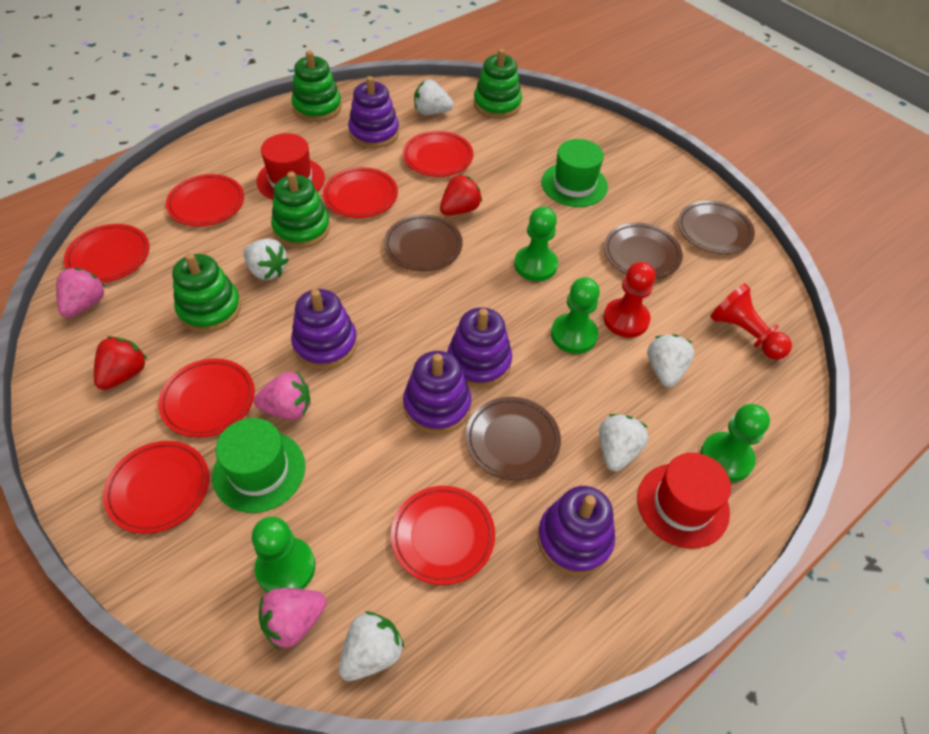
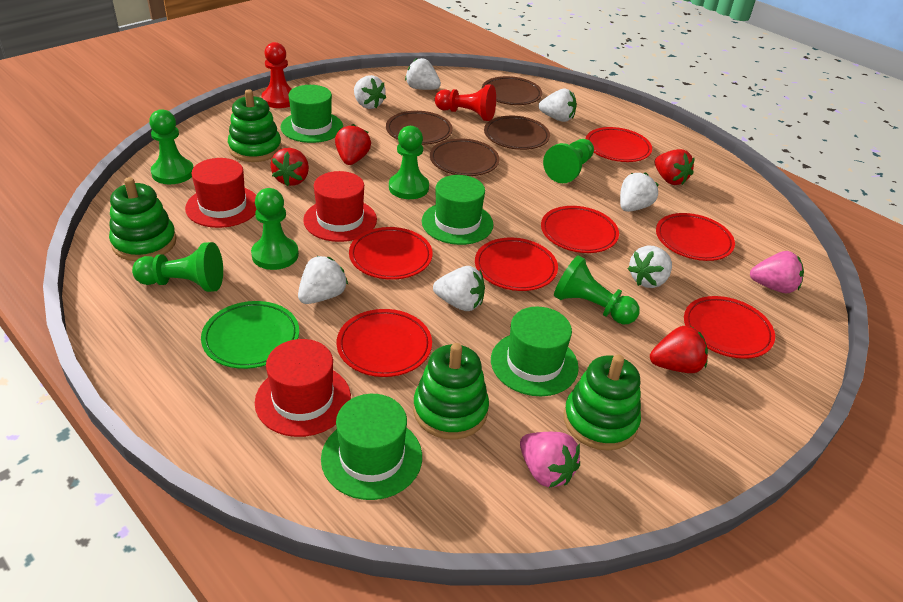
green hat: [212,418,305,513] [541,139,608,207] = 2 -> [280,85,343,143] [321,394,422,500] [422,175,493,245] [491,307,579,396] = 4
green pawn: [252,516,315,593] [514,206,558,281] [551,277,600,354] [700,404,770,482] = 4 -> [132,242,223,292] [149,109,194,184] [251,188,299,270] [389,126,429,199] [543,139,594,183] [554,255,640,325] = 6
green plate: none = 0 -> [201,301,299,369] = 1
pink strawberry: [56,268,105,318] [254,372,310,420] [259,588,327,650] = 3 -> [520,432,580,488] [750,251,804,293] = 2
purple stacking toy: [291,289,357,369] [348,76,399,148] [403,351,471,434] [447,307,512,388] [537,486,615,576] = 5 -> none = 0
red hat: [256,133,325,200] [637,453,731,549] = 2 -> [185,158,257,228] [255,339,351,437] [303,171,377,242] = 3
red strawberry: [94,336,147,390] [440,175,482,215] = 2 -> [270,148,309,186] [335,124,371,165] [650,326,708,373] [655,149,695,185] = 4
white strawberry: [243,238,289,280] [339,611,404,681] [414,80,453,115] [599,414,648,471] [647,334,694,387] = 5 -> [298,256,348,304] [354,75,386,109] [405,58,441,90] [433,266,485,311] [539,89,577,122] [620,172,659,212] [628,246,672,288] = 7

